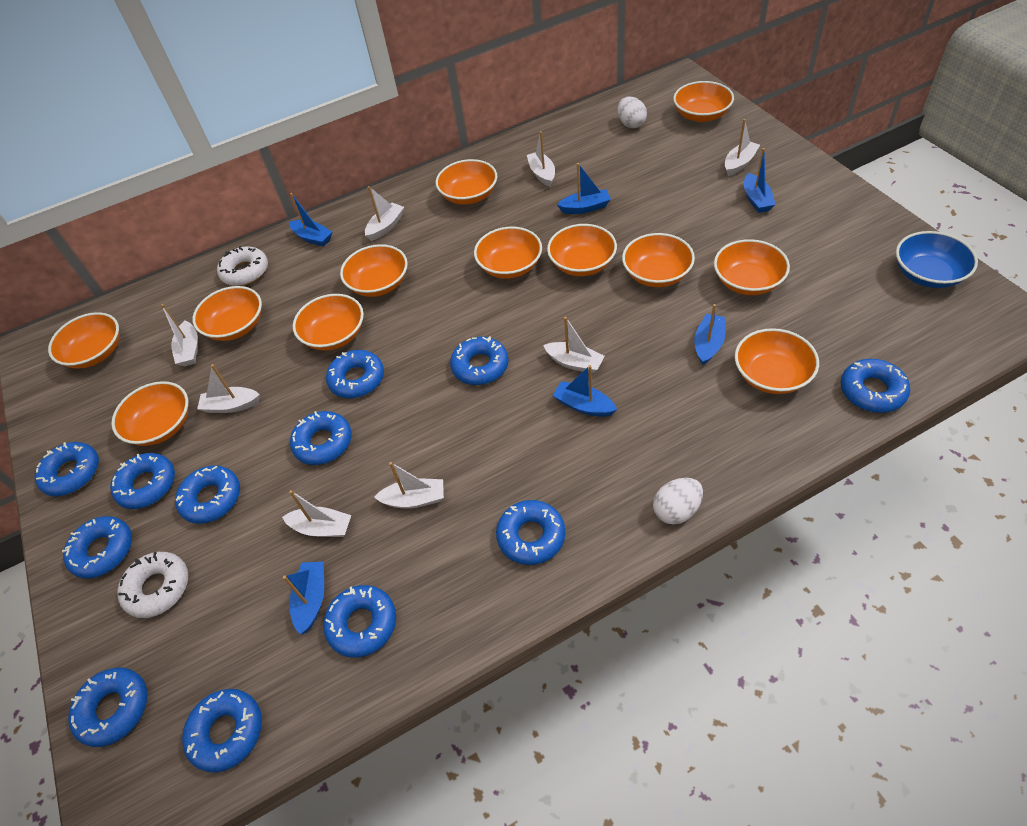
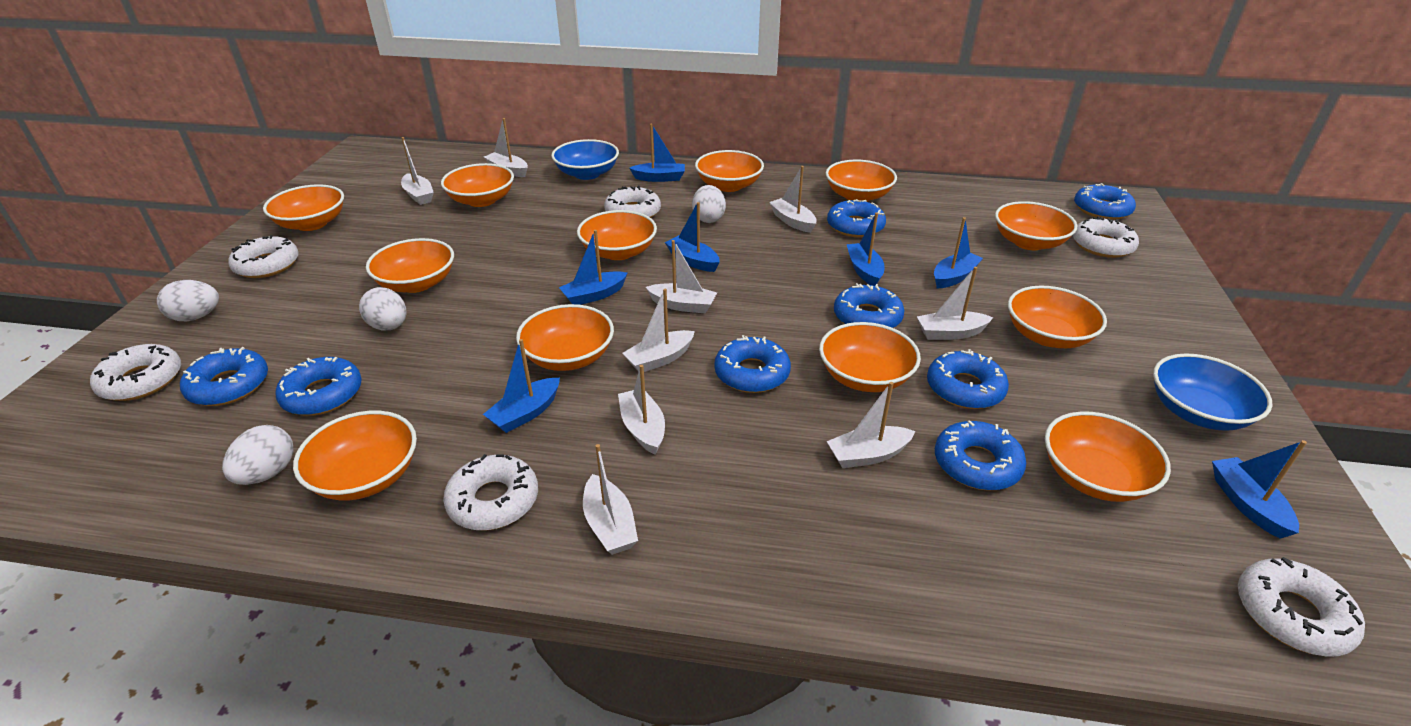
blue boat: [283,562,324,635] [289,193,332,247] [552,365,617,417] [557,163,611,214] [694,304,726,365] [744,148,776,213] = 6 -> [483,339,560,433] [559,230,627,305] [629,124,685,182] [665,202,720,272] [847,212,884,286] [934,217,983,288] [1212,440,1307,539] = 7
blue bowl: [896,231,978,288] = 1 -> [551,139,619,180] [1153,354,1273,431] = 2
blue donut: [35,442,99,496] [62,516,132,578] [68,668,147,747] [110,453,175,509] [175,465,240,524] [182,689,262,772] [290,411,352,465] [323,585,396,658] [326,350,384,398] [450,336,509,385] [496,500,565,565] [841,359,910,413] = 12 -> [180,347,268,406] [275,357,362,416] [714,335,791,393] [827,199,886,237] [834,283,904,328] [927,349,1009,409] [935,420,1026,490] [1074,183,1136,220] = 8
white boat: [161,304,198,366] [197,364,260,413] [282,490,351,537] [365,186,404,241] [374,462,444,509] [527,131,555,187] [543,317,605,374] [725,119,760,176] = 8 -> [401,137,434,205] [484,118,528,177] [583,444,638,555] [618,365,665,455] [622,289,695,372] [646,240,717,313] [769,166,817,233] [827,382,915,468] [917,267,993,340] = 9
white donut: [117,552,188,618] [217,246,268,286] = 2 -> [90,344,181,401] [228,235,299,278] [443,454,538,531] [604,185,661,218] [1073,216,1139,258] [1238,557,1365,657] = 6
white egg: [617,97,647,128] [653,478,703,525] = 2 -> [157,280,219,321] [222,425,293,485] [359,287,406,330] [692,185,726,223] = 4

